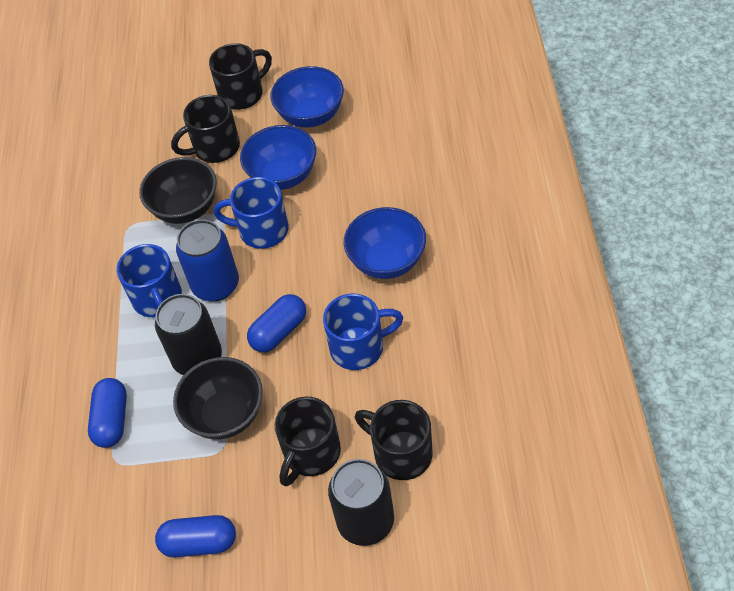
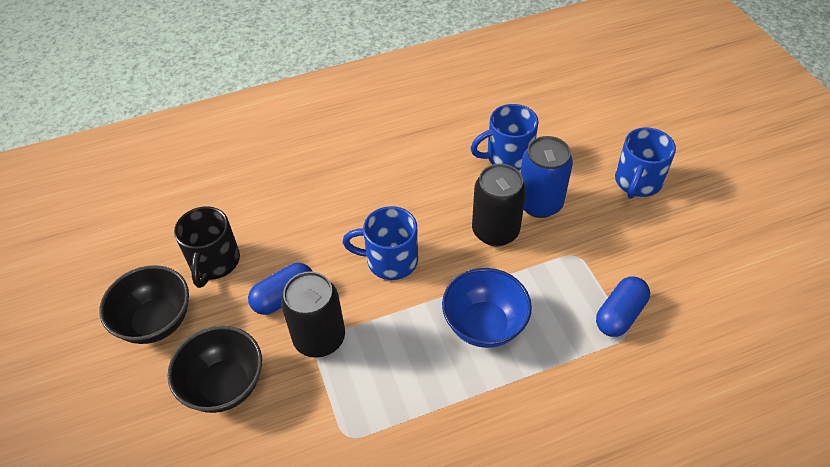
black mug: [171,95,240,163] [209,43,272,110] [275,396,341,487] [355,400,433,480] = 4 -> [174,206,240,288] = 1
blue bowl: [240,125,316,190] [270,66,344,128] [344,207,426,279] = 3 -> [442,268,532,348] = 1
blue capsule: [88,378,127,448] [155,515,236,557] [247,294,306,352] = 3 -> [248,263,313,315] [596,276,650,337] = 2

